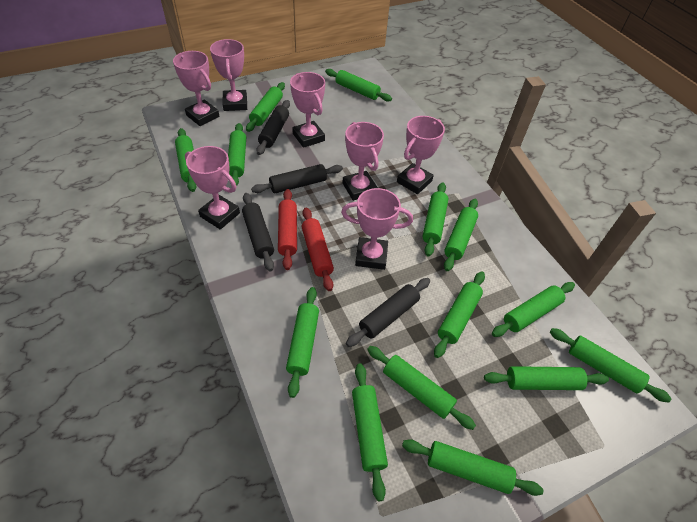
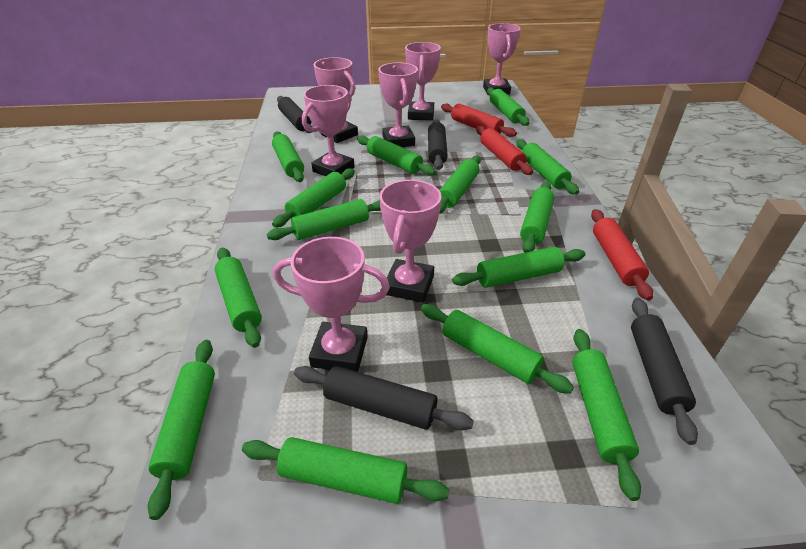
red rolling pin: [278,189,297,270] [302,207,334,291] = 2 -> [441,104,517,137] [476,126,533,175] [591,209,653,301] = 3

